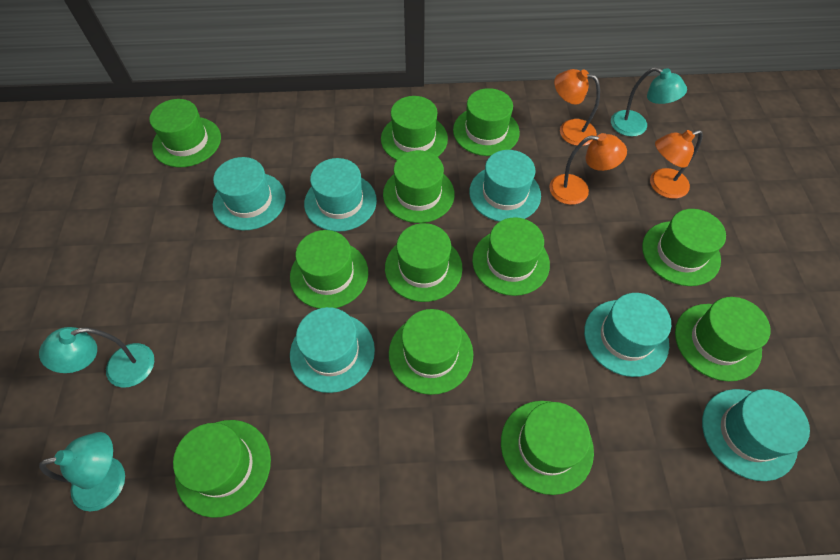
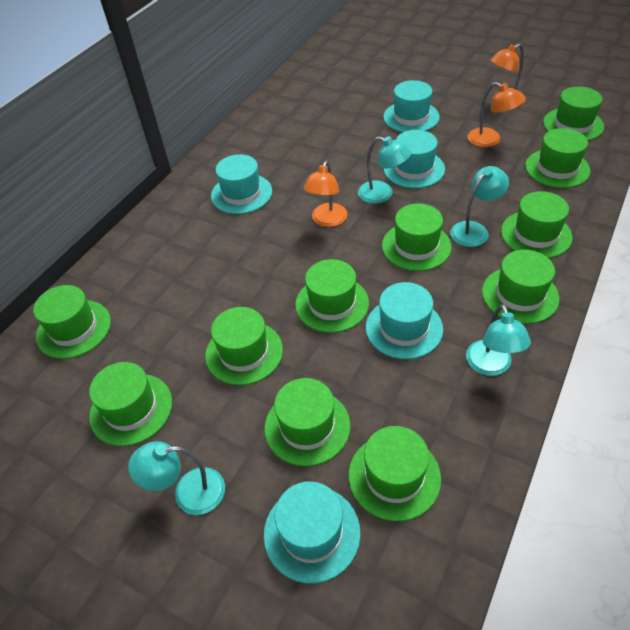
green hat: [150,99,221,167] [173,420,271,518] [290,230,368,309] [381,96,448,160] [383,150,455,223] [385,223,463,302] [389,309,473,395] [453,88,520,156] [472,217,550,296] [501,401,594,495] [642,209,726,286] [675,297,771,381] = 12 -> [33,285,111,359] [89,362,172,446] [205,307,283,385] [264,378,350,466] [295,259,369,333] [349,426,441,521] [382,204,451,271] [482,250,559,324] [501,191,573,258] [525,128,590,188] [543,86,604,141] = 11
turquoise hat: [213,157,286,230] [290,307,375,393] [304,158,377,232] [469,150,541,222] [584,293,671,377] [702,389,810,481] = 6 -> [211,154,272,214] [264,481,361,584] [366,282,443,359] [383,80,440,132] [384,130,445,188] = 5
turquoise lamp: [39,327,154,388] [39,432,125,511] [611,67,687,137] = 3 -> [128,441,225,515] [358,136,411,203] [450,166,509,247] [466,304,531,376] = 4

